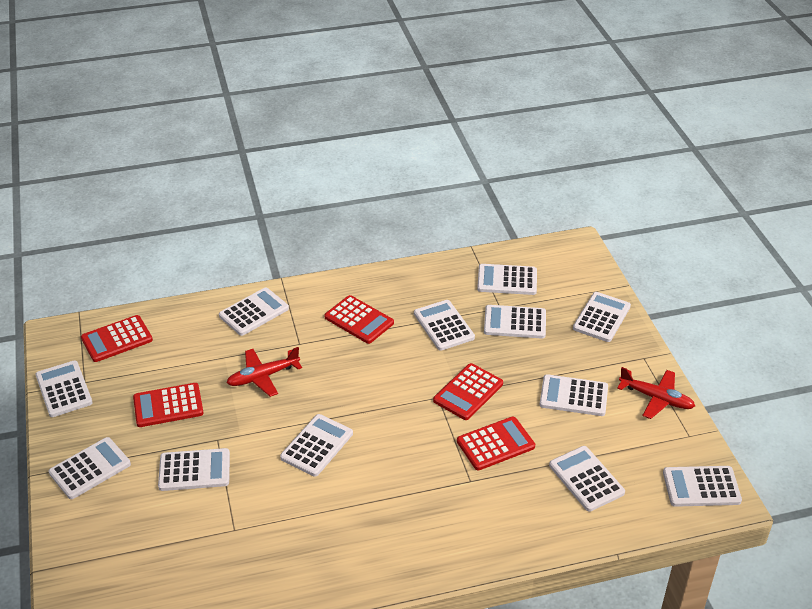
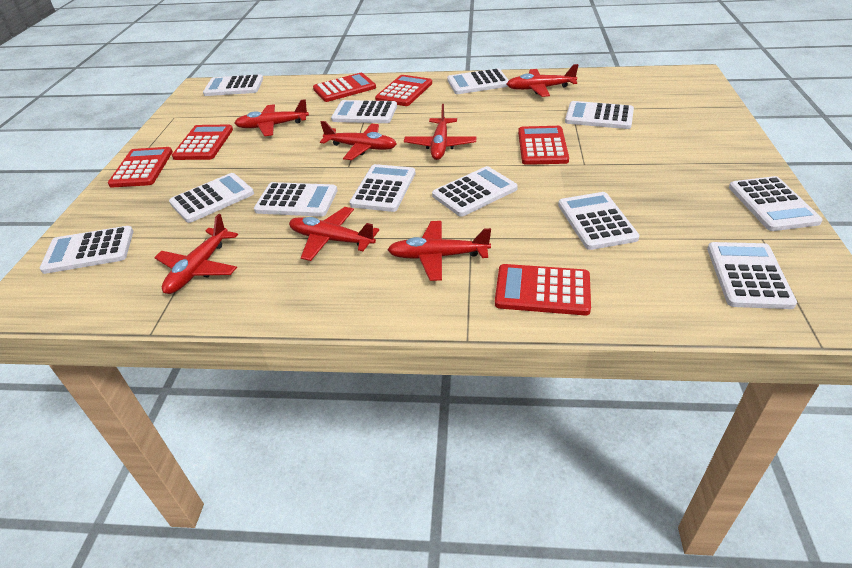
red calculator: [81,315,153,362] [133,383,204,427] [324,295,394,344] [433,363,503,420] [457,416,535,470] = 5 -> [108,147,173,187] [172,125,233,160] [313,73,376,102] [375,75,432,106] [495,264,591,315] [518,126,569,165] = 6
red plane: [227,347,302,397] [617,367,695,419] = 2 -> [154,214,238,294] [234,99,309,136] [289,207,379,261] [320,121,397,160] [387,221,491,281] [404,104,477,160] [507,64,579,97] = 7

